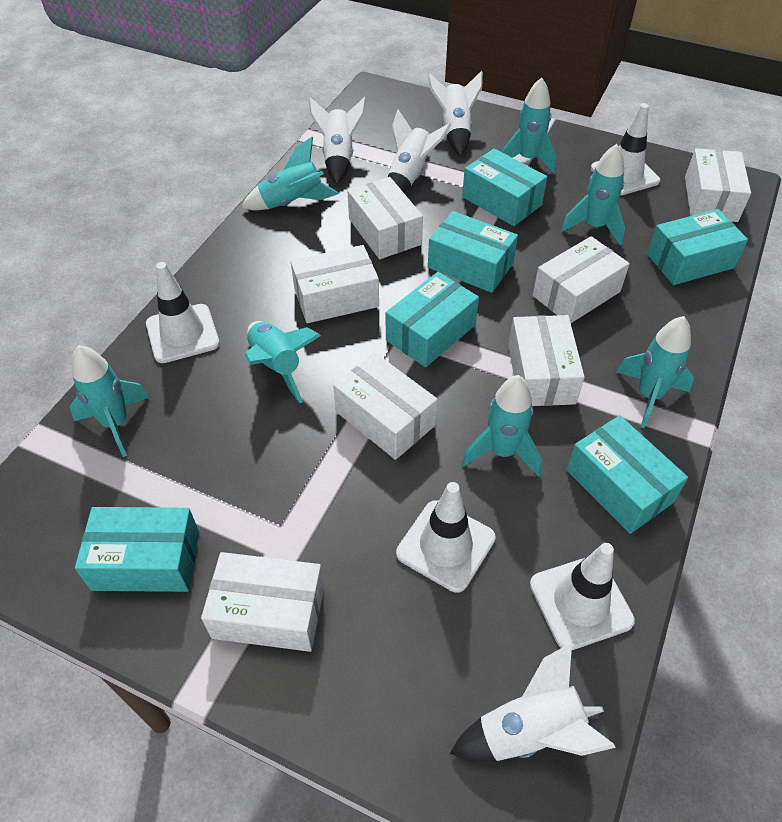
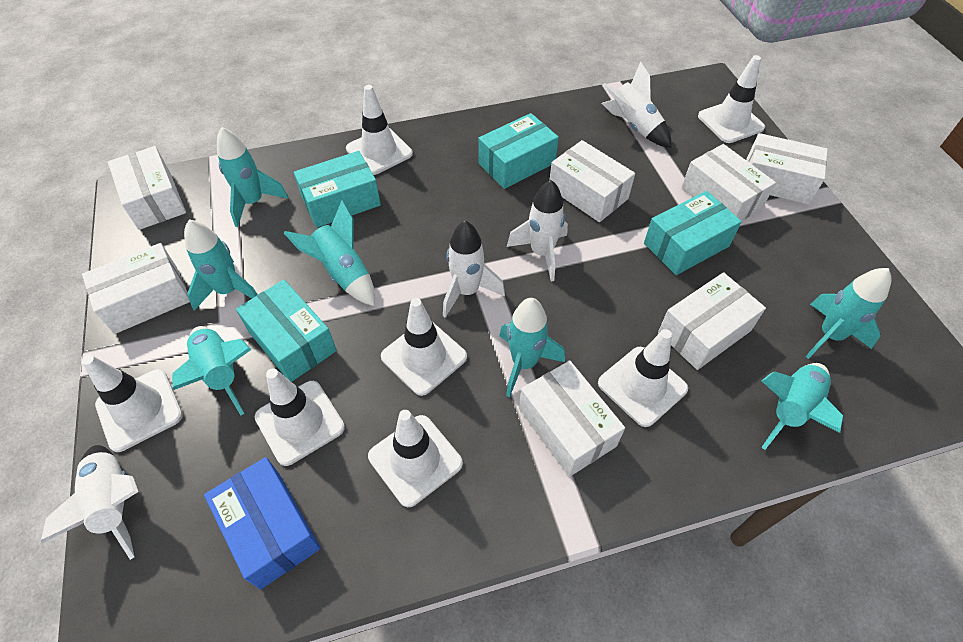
blue box: none = 0 -> [204,457,321,590] = 1
turquoise box: [75,507,199,592] [386,272,479,367] [428,211,518,293] [462,148,547,226] [566,415,688,534] [647,209,748,285] = 6 -> [236,280,337,382] [294,151,381,228] [478,113,559,189] [644,191,742,275] = 4
white traffic cone: [146,262,220,363] [396,482,496,593] [530,543,635,650] [591,103,660,195] = 4 -> [82,355,183,452] [255,368,345,466] [346,85,413,175] [368,410,463,507] [381,298,467,396] [598,329,688,427] [698,55,765,143] = 7

